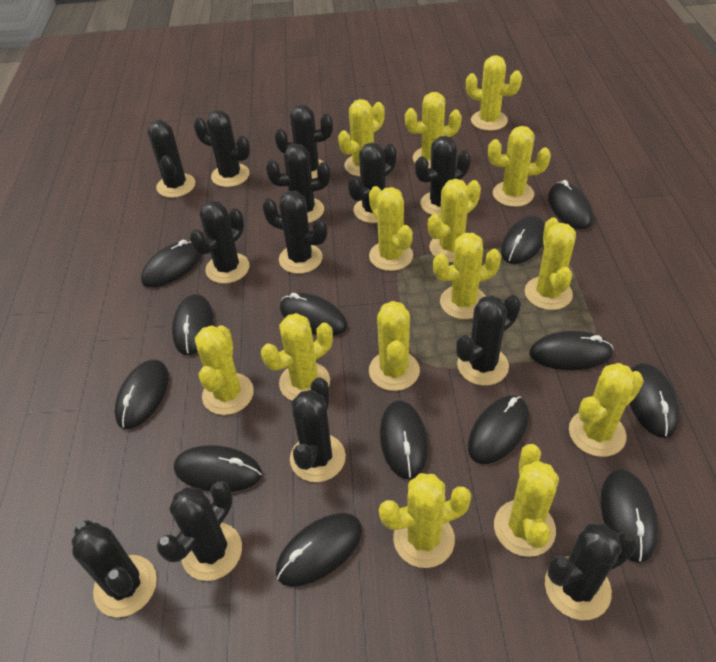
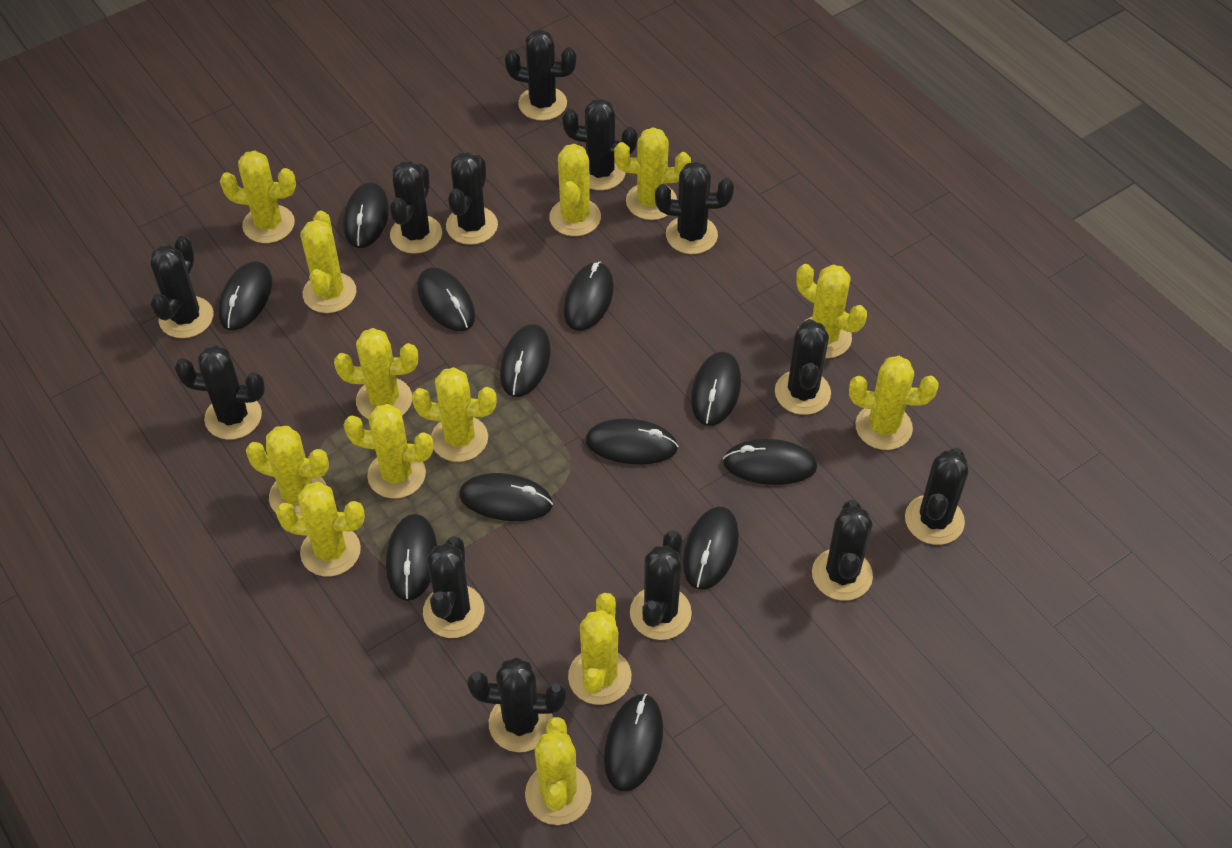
black mouse: [115,360,169,429] [141,240,201,287] [172,294,214,355] [174,445,262,492] [276,513,362,587] [280,293,347,336] [380,401,428,479] [468,395,529,464] [501,216,545,264] [529,331,613,370] [548,180,593,230] [601,469,658,563] [629,363,680,438] = 13 -> [218,261,272,330] [343,182,389,248] [386,514,437,601] [417,267,475,331] [459,473,553,521] [500,324,551,397] [564,262,614,331] [585,418,678,465] [604,694,663,791] [683,507,739,590] [691,352,741,426] [723,439,817,485] = 12
yellow cactus: [195,325,254,415] [261,313,333,401] [338,99,385,177] [369,186,413,271] [369,301,420,391] [379,473,471,568] [405,92,462,169] [428,179,481,263] [433,233,501,319] [466,55,522,131] [488,126,551,207] [494,444,559,557] [525,217,576,310] [569,363,644,457] = 14 -> [220,151,296,243] [246,426,329,516] [276,482,365,577] [300,211,356,313] [334,328,418,419] [344,404,433,498] [412,367,497,462] [525,717,592,825] [549,144,601,236] [568,593,631,705] [614,128,691,220] [796,264,867,358] [849,356,939,450] = 13

